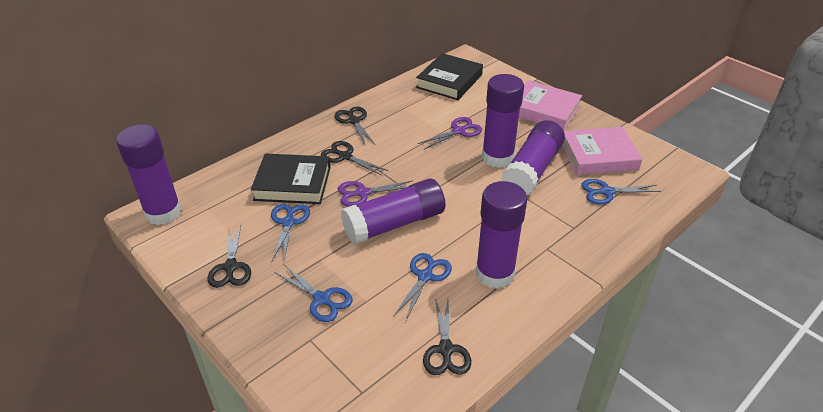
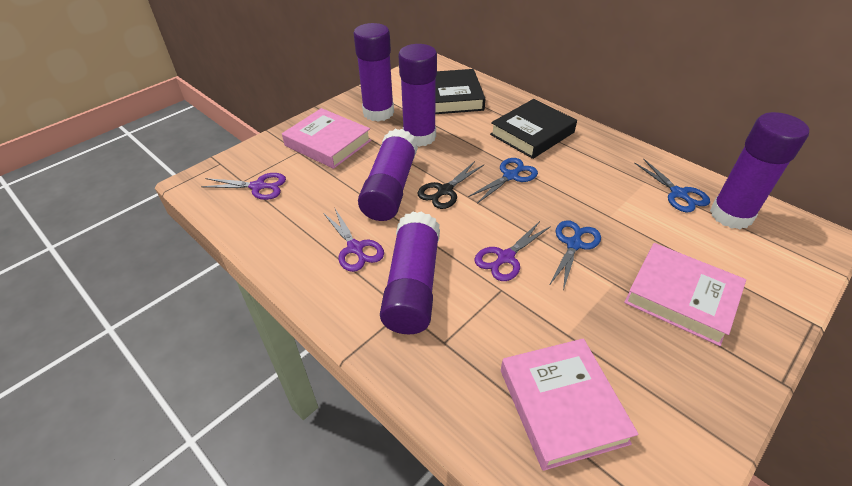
black scissors: [208,225,251,288] [321,141,388,176] [335,107,375,146] [423,298,471,375] = 4 -> [418,161,484,209] = 1
blue scissors: [271,204,310,262] [275,265,353,322] [393,253,452,322] [581,179,661,204] = 4 -> [468,158,538,204] [550,220,601,291] [634,159,710,212] = 3
pink book: [519,80,582,131] [562,127,642,175] = 2 -> [282,108,371,169] [501,338,638,471] [624,243,746,346] = 3
purple scissors: [338,180,413,207] [418,117,482,149] = 2 -> [201,173,286,200] [323,207,384,272] [475,221,551,281] = 3

